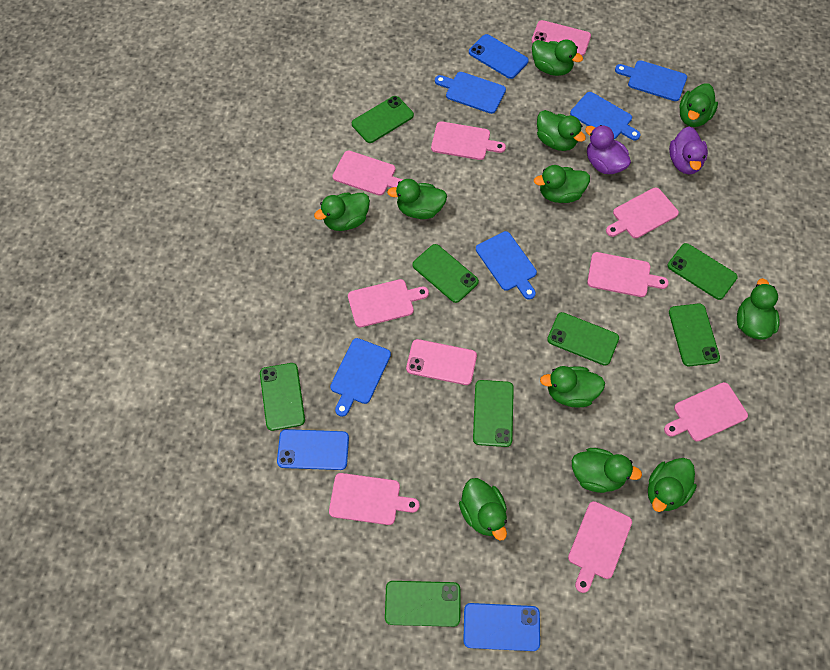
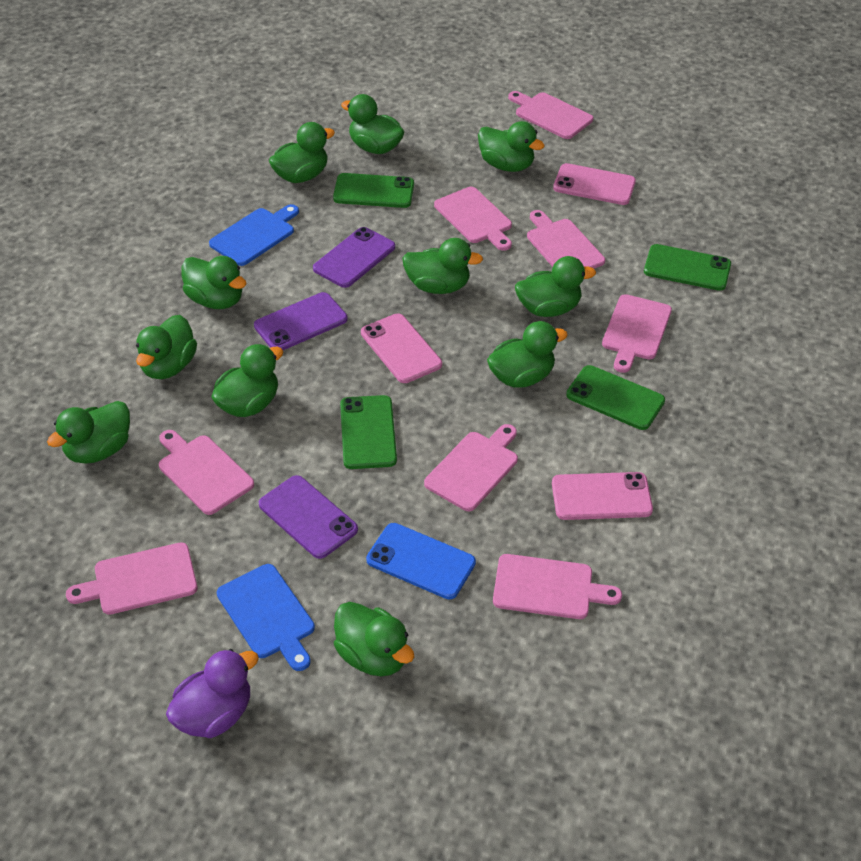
blue cutting board: [330,338,391,417] [435,72,506,114] [476,231,537,299] [570,92,641,141] [615,60,687,101] = 5 -> [209,204,299,266] [217,564,315,671] = 2
blue phone: [277,429,349,470] [463,603,540,651] [469,34,529,79] = 3 -> [366,523,476,599] = 1
green phone: [260,363,305,431] [352,96,414,143] [385,581,460,627] [413,244,479,303] [473,380,514,447] [547,312,619,366] [668,243,738,300] [669,303,720,366] = 8 -> [333,173,414,208] [340,395,397,469] [566,365,665,430] [644,244,731,291] = 4
pink phone: [406,339,477,385] [532,20,591,56] = 2 -> [361,314,442,383] [552,472,653,520] [553,163,636,205] = 3
purple duck: [585,125,631,174] [669,126,708,174] = 2 -> [166,649,259,738] = 1
purple phone: none = 0 -> [254,292,348,350] [259,475,358,559] [313,227,395,288] = 3

